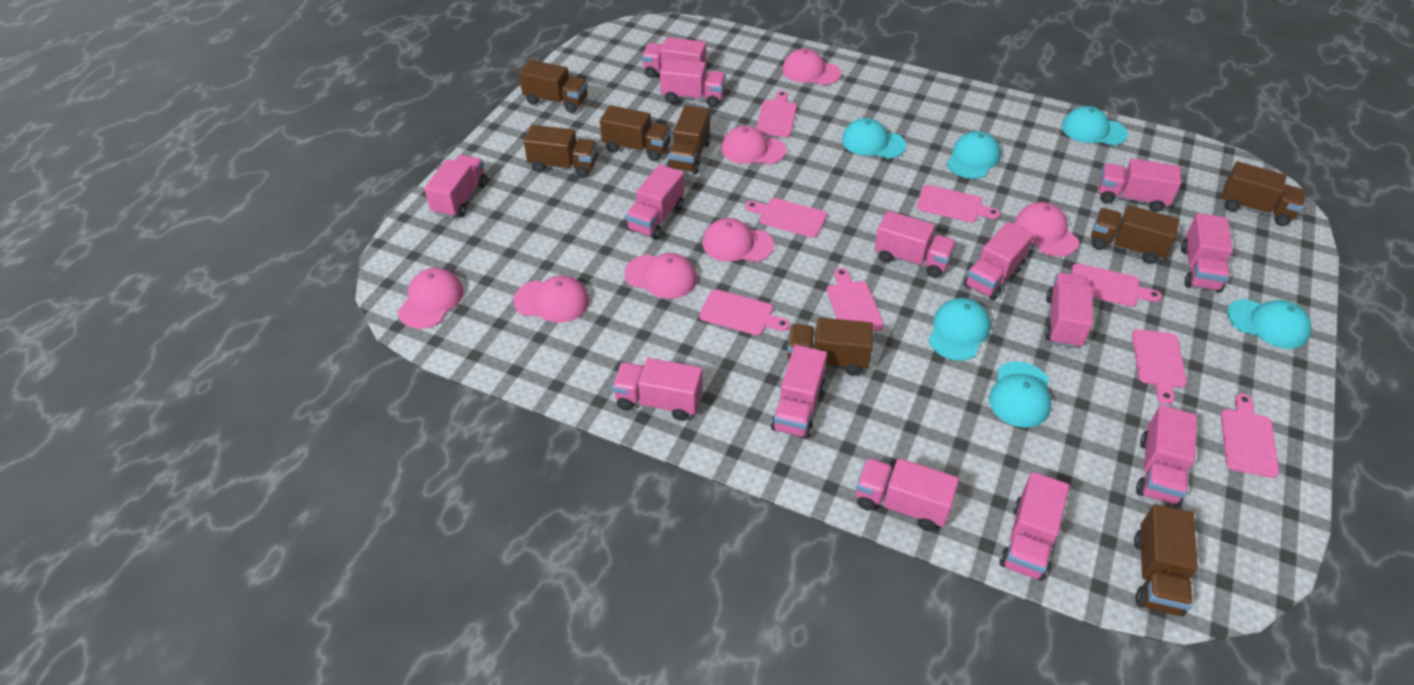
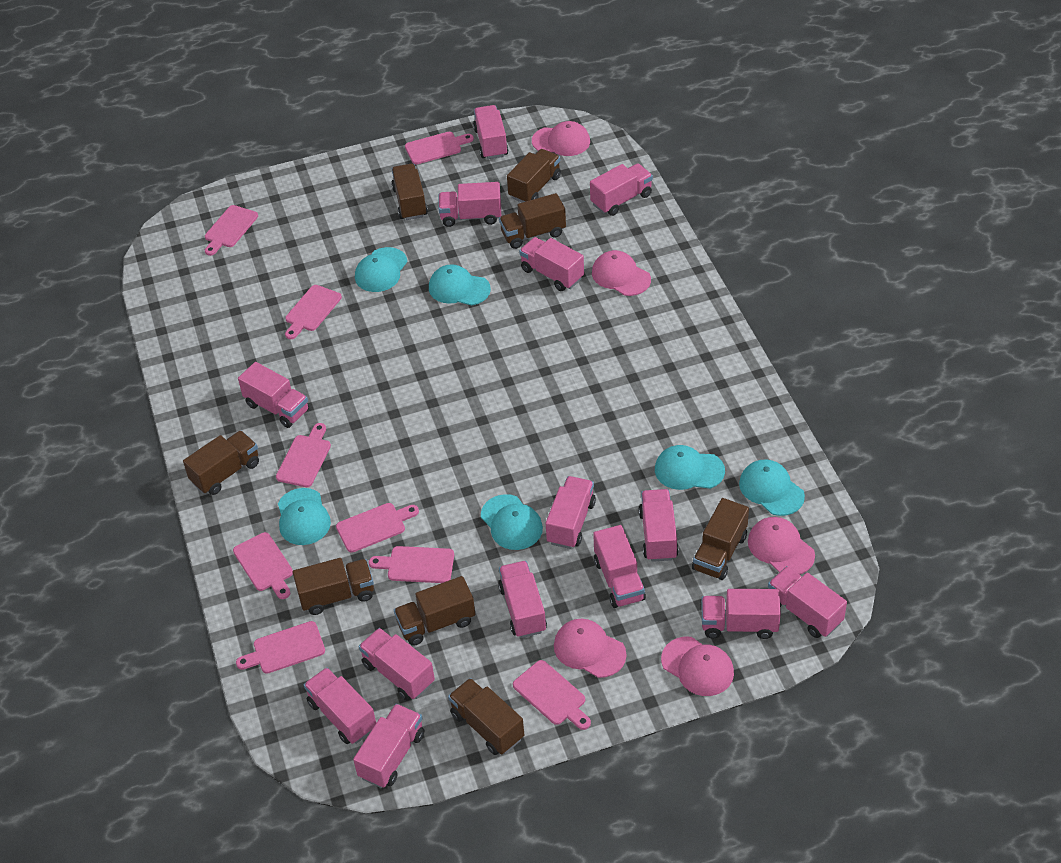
pink cap: [398,268,464,329] [513,275,589,323] [625,253,697,299] [702,218,774,262] [721,126,786,164] [782,49,841,85] [1015,202,1079,257] = 7 -> [532,121,590,156] [554,619,626,678] [592,250,651,296] [661,636,734,696] [748,517,815,575] = 5
pink cutting board: [699,289,790,336] [745,198,827,238] [756,91,797,137] [827,268,884,331] [917,185,1000,223] [1071,264,1162,307] [1132,329,1187,405] [1221,394,1279,478] = 8 -> [205,205,258,256] [233,532,293,599] [236,621,325,674] [276,423,331,487] [285,285,342,339] [336,503,419,552] [369,546,454,583] [405,132,474,164] [513,660,591,730] = 9

